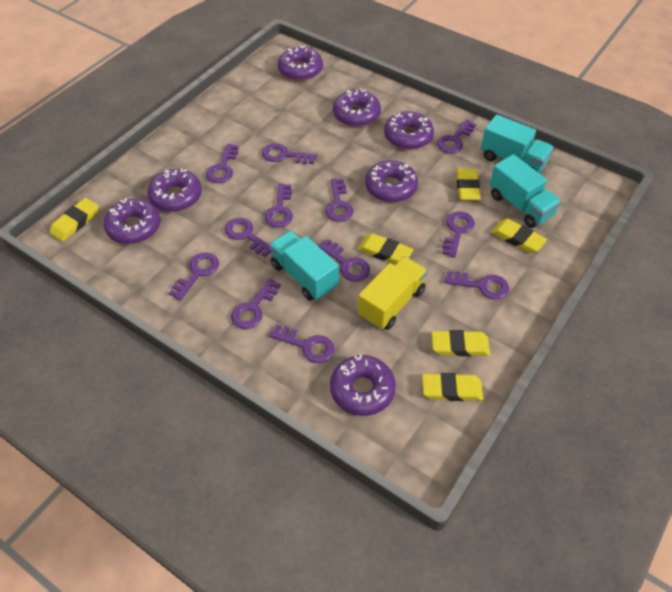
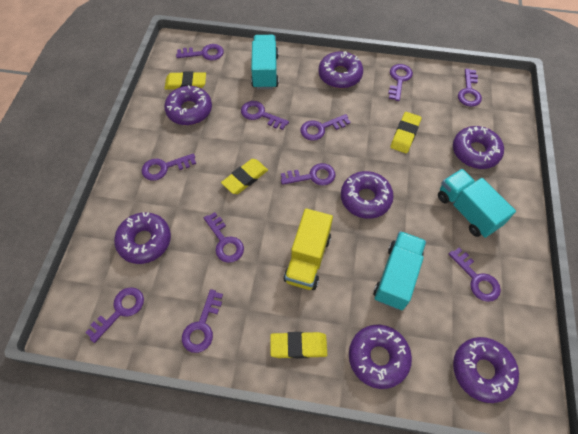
purple key: [169,252,219,301] [206,144,239,183] [225,218,271,257] [231,278,281,329] [262,143,317,164] [265,184,293,228] [269,324,335,363] [318,239,370,281] [325,178,354,222] [437,120,476,153] [442,212,475,258] [444,271,509,300] = 12 -> [85,287,144,343] [142,153,196,181] [176,44,224,61] [182,289,223,353] [204,212,244,263] [241,101,289,130] [281,163,336,186] [300,114,350,141] [388,64,413,101] [448,248,501,302] [458,69,482,107] = 11
yellow eraser: [50,198,99,241] [358,233,414,264] [422,373,483,401] [432,330,490,357] [456,169,481,201] [491,219,547,253] = 6 -> [164,72,206,90] [221,159,268,194] [270,332,327,359] [391,112,422,153] = 4

